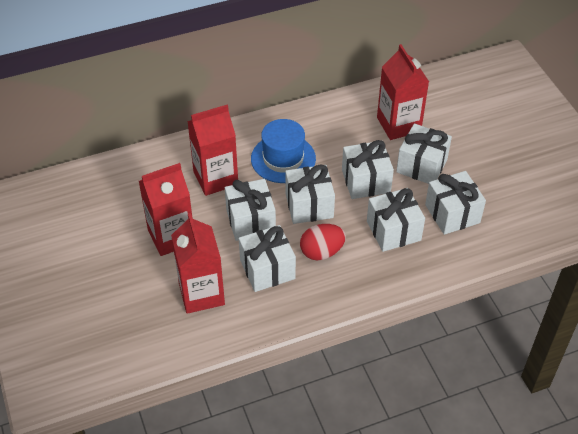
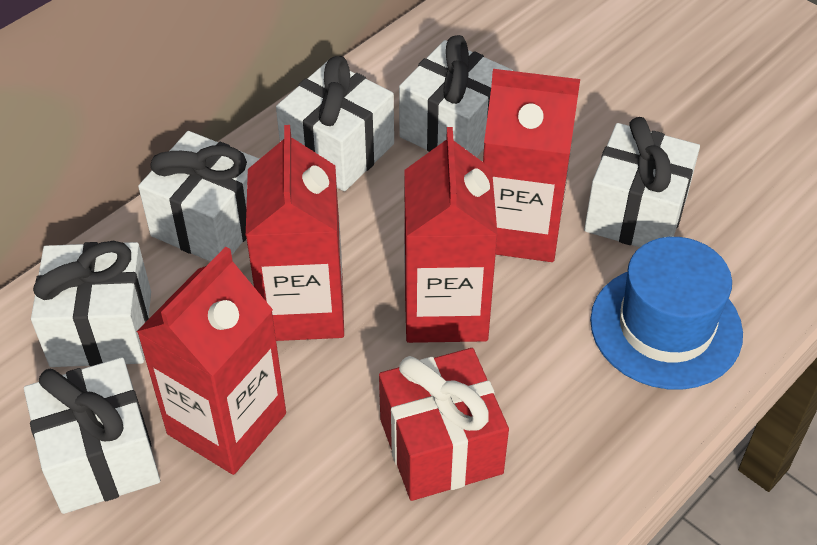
red egg: [300,224,346,261] = 1 -> none = 0
red gift: none = 0 -> [379,348,509,501] = 1
white gift: [225,179,276,241] [239,225,296,292] [285,164,335,224] [342,140,394,199] [367,188,425,252] [396,124,452,184] [425,171,486,235] = 7 -> [24,357,160,514] [31,241,151,367] [138,131,259,262] [276,56,394,191] [399,35,513,157] [584,117,700,247] = 6

